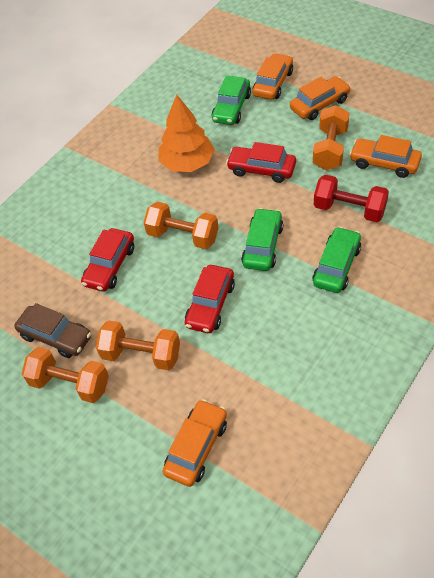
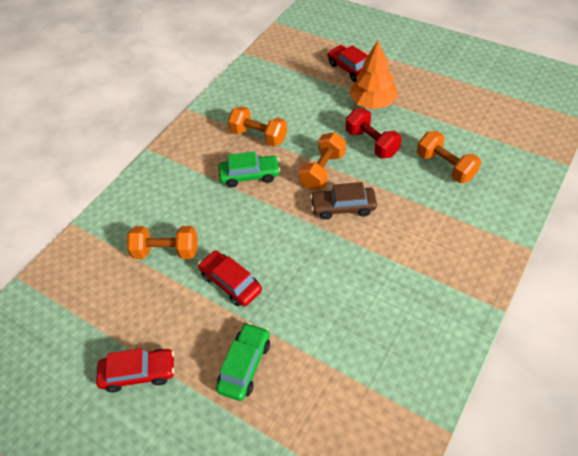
green car: [212,75,251,125] [241,208,283,271] [312,227,361,293] = 3 -> [216,322,270,401] [218,152,280,187] = 2
orange car: [163,399,227,487] [253,53,293,100] [290,76,351,120] [349,135,422,178] = 4 -> none = 0

